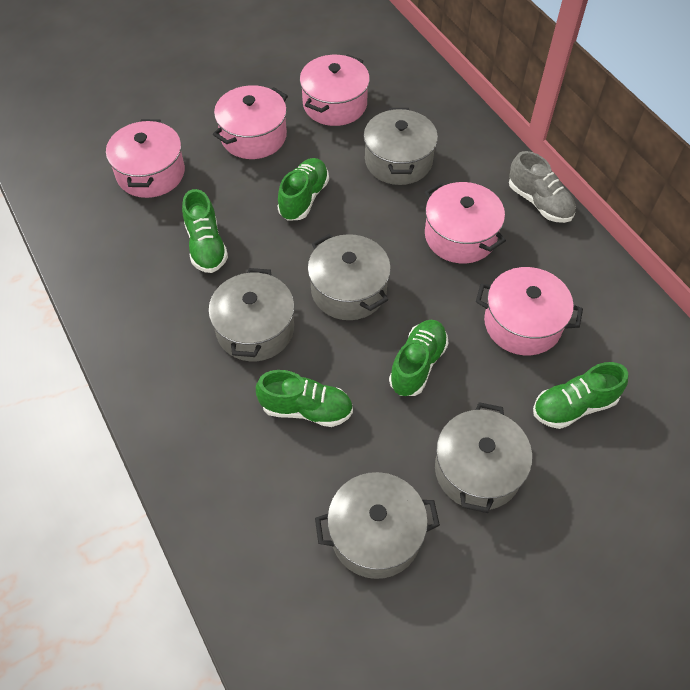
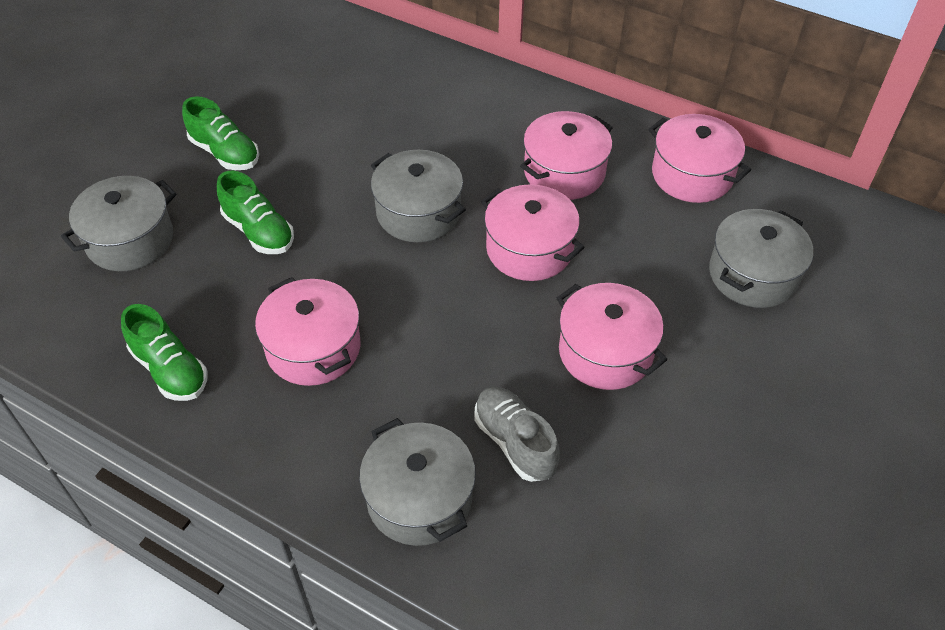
green shoe: [182,189,228,273] [256,370,353,427] [277,158,329,221] [389,320,449,396] [533,362,628,429] = 5 -> [121,304,208,401] [182,96,259,170] [217,171,294,254] = 3
grey pot: [208,268,295,361] [308,233,391,320] [315,472,440,579] [364,108,438,185] [435,402,532,513] = 5 -> [61,176,177,271] [359,418,476,546] [371,150,466,242] [709,209,814,308] = 4

